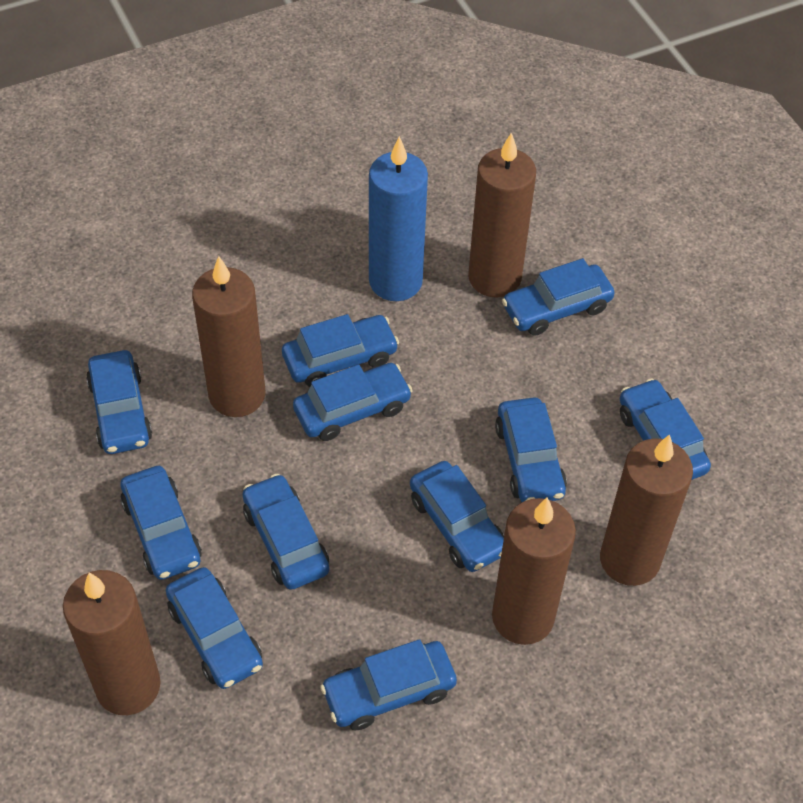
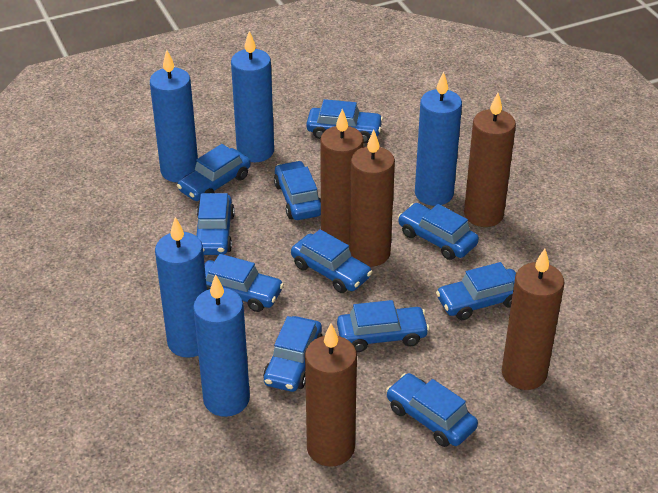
blue candle: [369,136,428,301] = 1 -> [150,50,198,183] [155,217,207,358] [193,274,250,417] [231,31,274,162] [415,72,462,206] = 5

